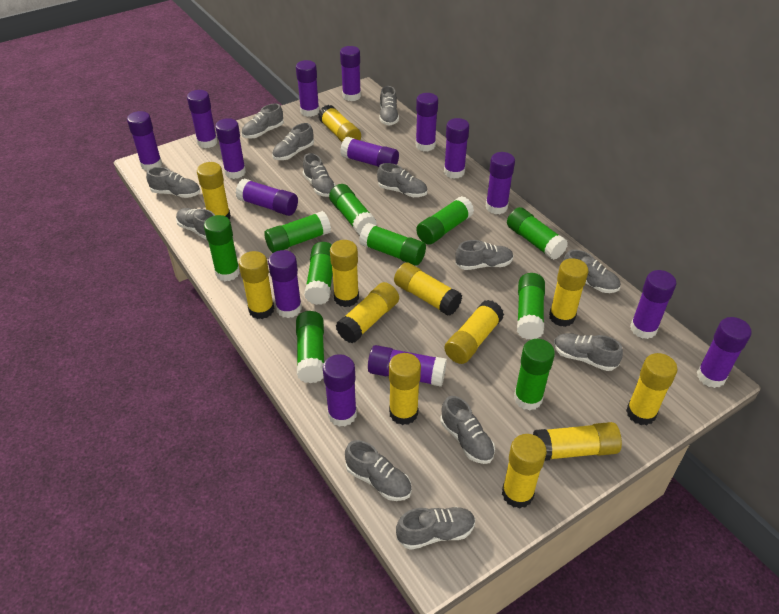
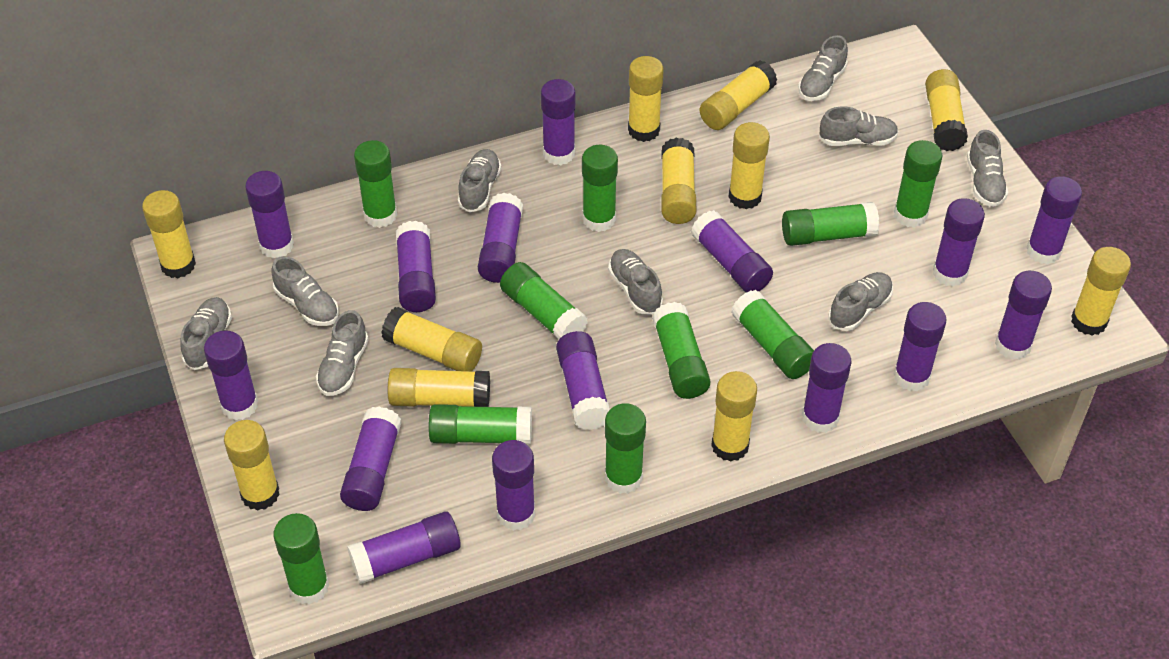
grey shoe: [146,167,200,198] [176,208,215,240] [241,103,284,139] [272,123,314,160] [303,153,336,197] [345,440,412,501] [377,163,427,197] [380,86,399,126] [396,507,475,550] [440,396,495,464] [455,240,514,270] [554,333,623,371] [563,250,620,293] = 13 -> [180,297,232,370] [271,256,339,326] [316,310,369,396] [458,149,501,212] [608,249,663,314] [798,35,848,101] [819,106,898,146] [828,272,893,331] [967,130,1008,207] = 9
yellow glue stick: [197,162,231,219] [239,251,274,319] [318,105,361,142] [330,240,359,307] [336,282,399,344] [389,353,421,425] [394,263,462,316] [444,300,504,364] [502,434,547,509] [533,422,622,461] [549,258,588,327] [626,353,677,425] = 12 -> [142,190,196,278] [224,420,280,511] [381,307,482,371] [388,368,490,407] [628,56,664,142] [661,137,696,224] [699,60,777,130] [711,371,757,462] [729,122,770,209] [925,69,968,151] [1071,247,1131,335] = 11

